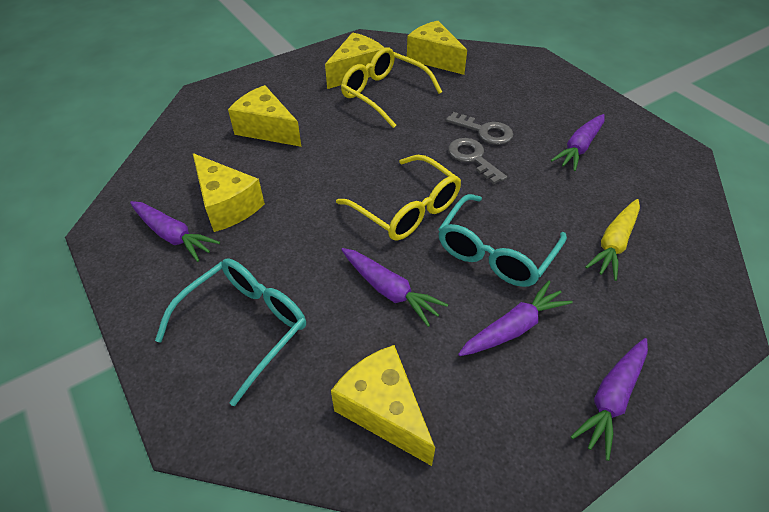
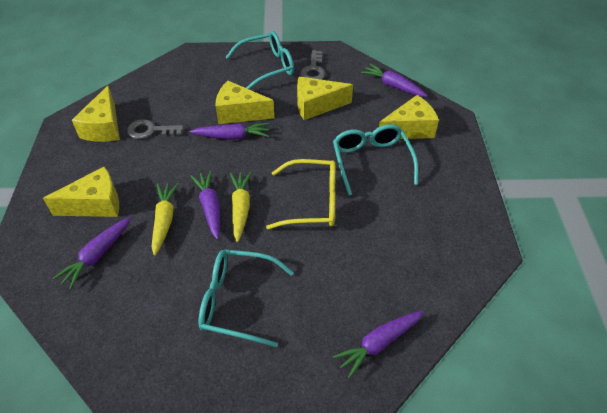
turquoise glasses: [155,259,306,406] [438,194,567,287] = 2 -> [198,249,294,348] [225,31,294,89] [333,124,418,196] = 3
yellow carrot: [585,199,640,281] = 1 -> [151,183,179,256] [230,172,252,242] = 2
yellow glasses: [336,155,461,241] [341,47,442,128] = 2 -> [266,159,335,229] = 1

